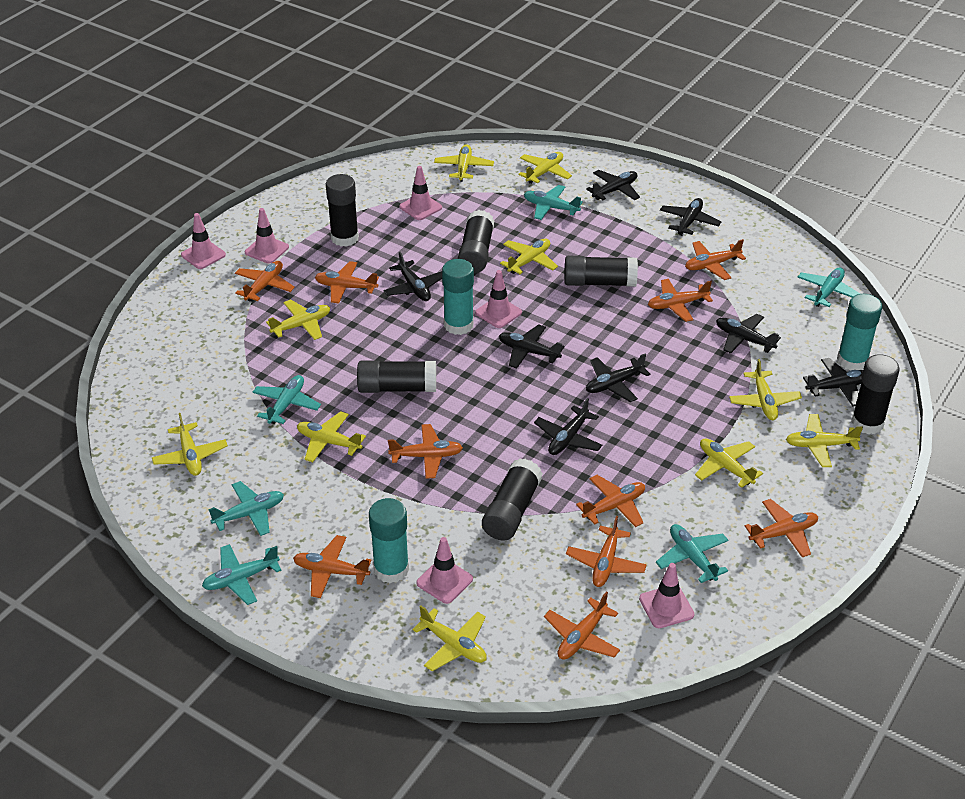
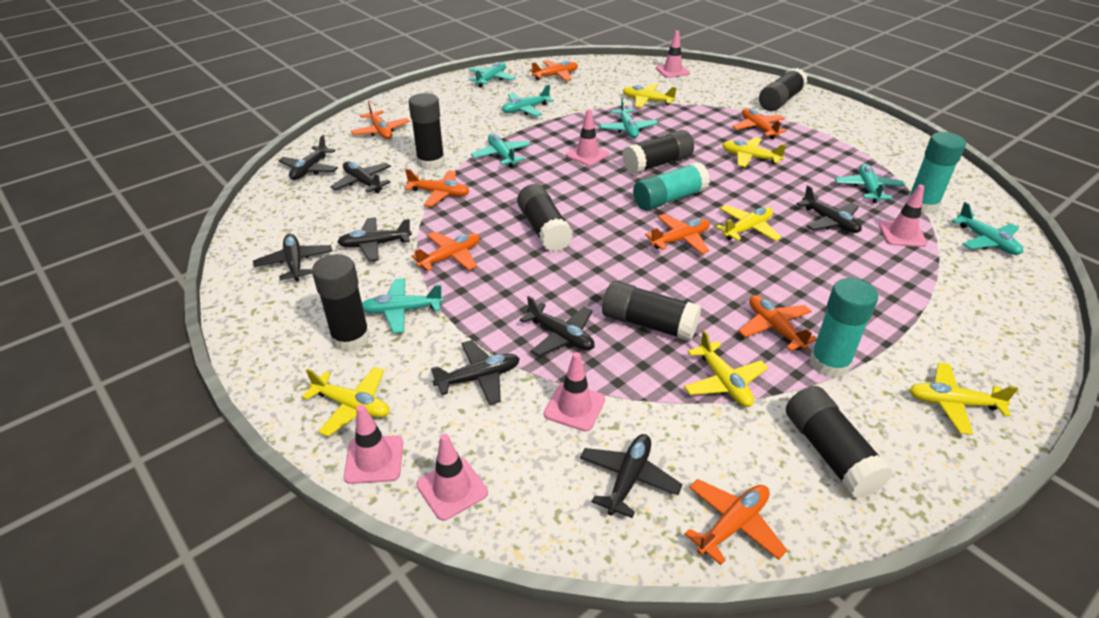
black glue stick: [326,174,359,247] [357,360,436,393] [458,210,494,274] [482,458,543,541] [564,256,638,287] [851,354,900,434] = 6 -> [312,254,370,352] [409,93,445,170] [517,184,573,252] [602,281,701,341] [622,130,694,174] [759,68,807,111] [786,386,893,498] = 7
orange plane: [235,261,295,302] [293,535,372,598] [315,261,379,304] [388,424,463,479] [544,591,620,660] [566,516,647,587] [576,475,645,527] [648,279,713,322] [685,239,746,280] [745,499,818,557] = 10 -> [351,101,410,139] [404,169,470,207] [411,232,480,271] [530,60,578,81] [645,214,710,254] [685,479,787,565] [732,108,786,139] [738,295,817,351] = 8
turquoise plane: [202,544,282,605] [208,481,284,536] [253,375,321,424] [524,185,583,220] [656,524,728,583] [797,268,860,307] = 6 -> [362,278,443,333] [468,62,516,87] [471,134,531,167] [502,85,554,116] [599,97,658,138] [835,164,905,203] [952,202,1023,255] = 7
yellow plane: [152,413,228,476] [266,299,330,340] [297,411,366,462] [412,606,487,671] [434,144,494,182] [500,239,558,274] [518,152,572,184] [695,438,763,488] [729,359,802,420] [786,414,863,467] = 10 -> [302,367,390,437] [623,84,677,108] [684,330,768,407] [716,205,782,241] [722,137,787,167] [909,363,1018,435] = 6

